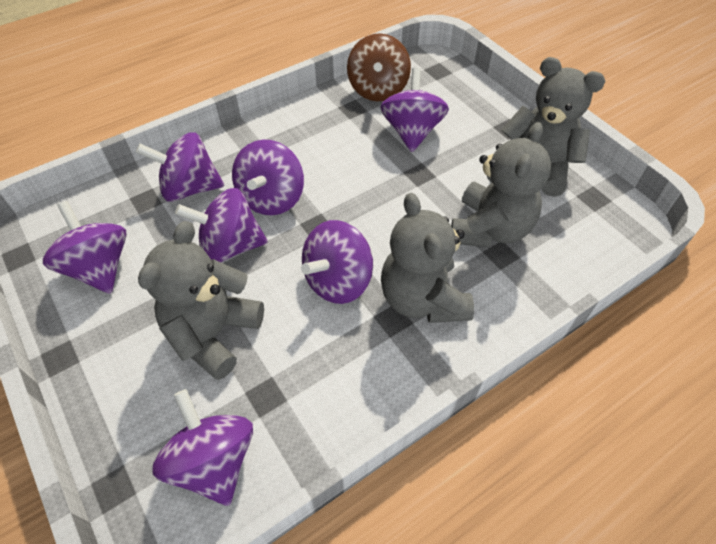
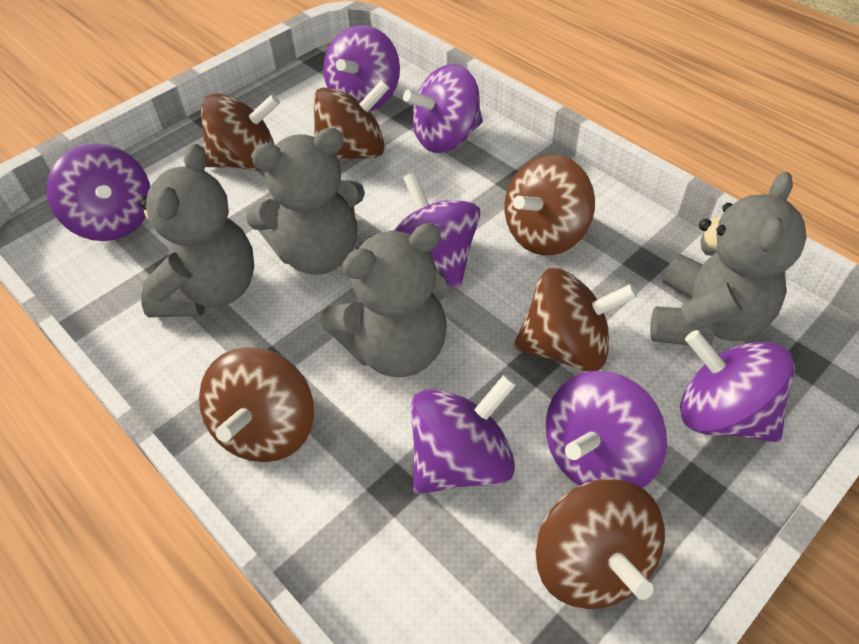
brown spinning top: [347,33,411,101] = 1 -> [199,347,314,462] [201,93,280,171] [314,80,389,160] [505,154,595,255] [514,268,637,372] [535,479,665,609] = 6

